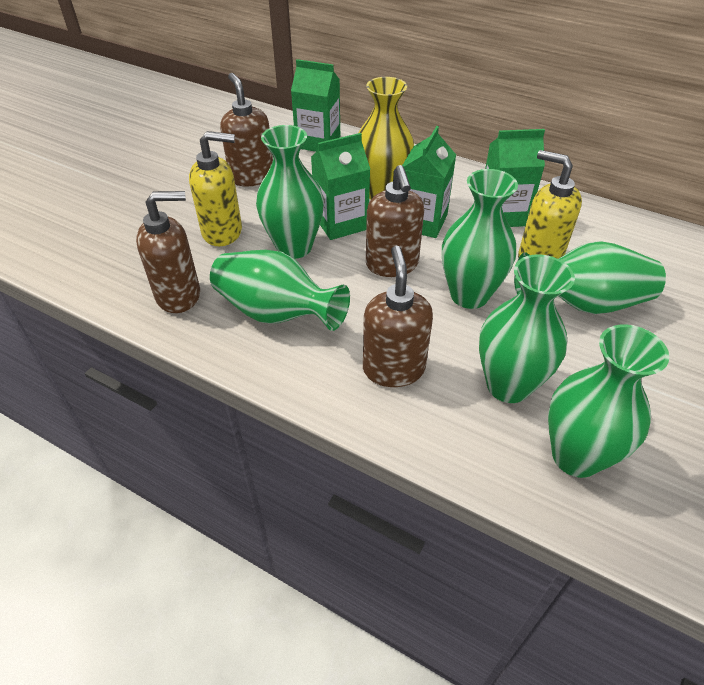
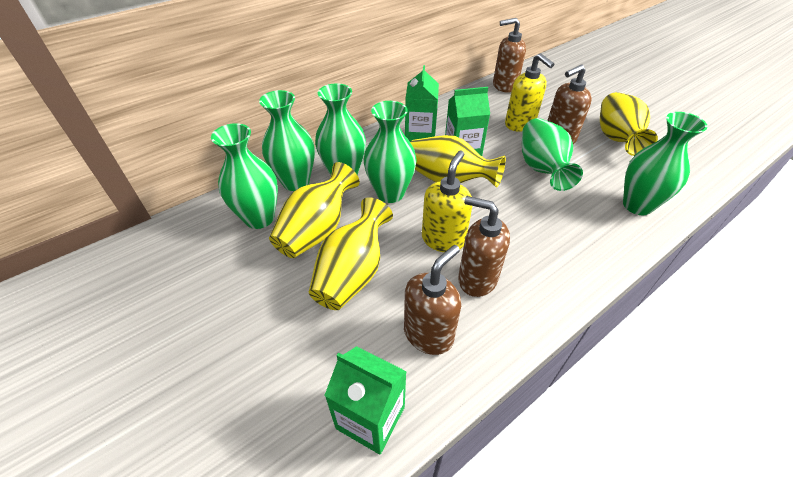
green carton: [291,59,340,152] [311,133,370,240] [402,126,456,238] [485,129,545,227] = 4 -> [324,346,407,454] [405,65,439,142] [445,87,490,156] = 3
yellow vase: [359,77,414,199] = 1 -> [269,162,360,258] [309,197,393,310] [410,135,506,187] [600,92,658,156] = 4

